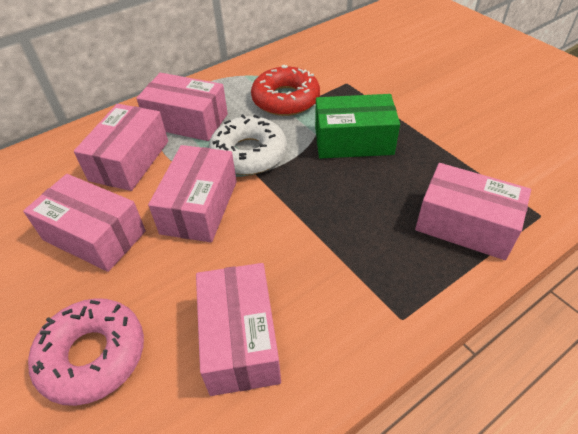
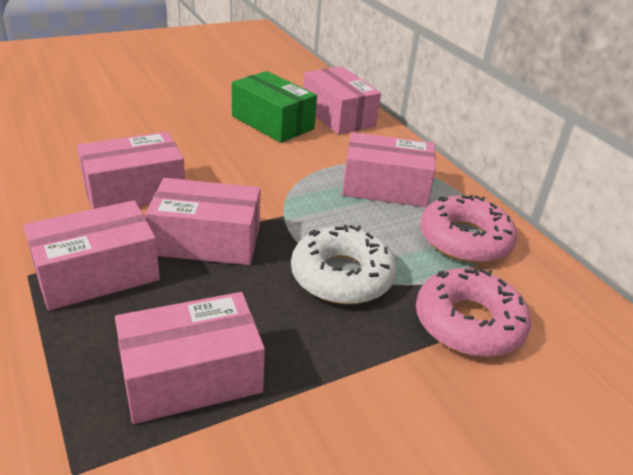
pink donut: [28,298,144,406] = 1 -> [416,268,531,357] [420,195,517,263] = 2
red donut: [251,65,320,116] = 1 -> none = 0

